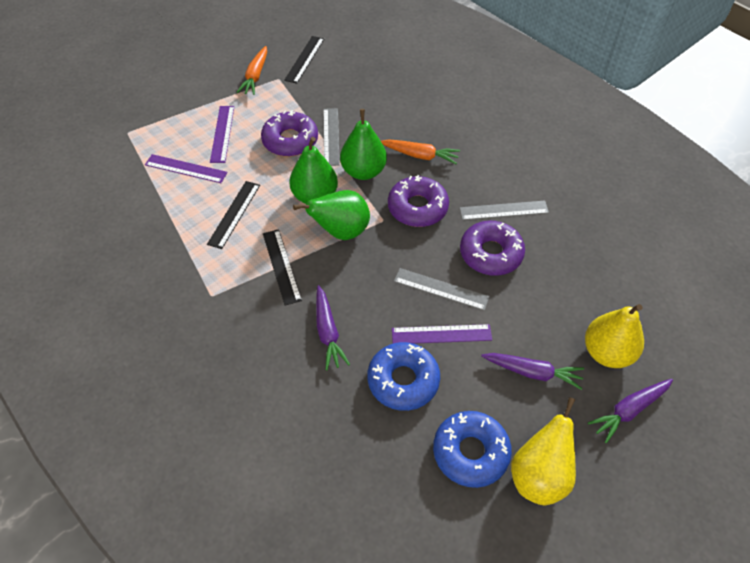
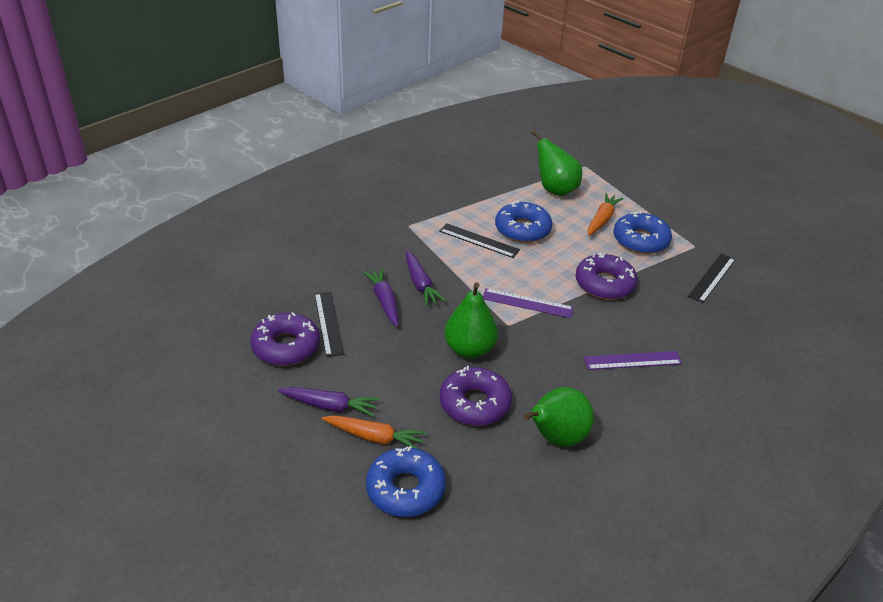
blue donut: [367,342,440,411] [433,411,512,488] = 2 -> [366,446,446,517] [495,200,552,243] [613,211,672,254] = 3
grey ruler: [323,108,340,166] [394,268,490,311] [460,201,549,220] = 3 -> none = 0
purple ruler: [145,154,228,183] [210,106,234,163] [392,324,492,344] = 3 -> [483,288,574,318] [584,351,682,370] = 2
yellow pear: [511,397,576,505] [585,304,644,368] = 2 -> none = 0

